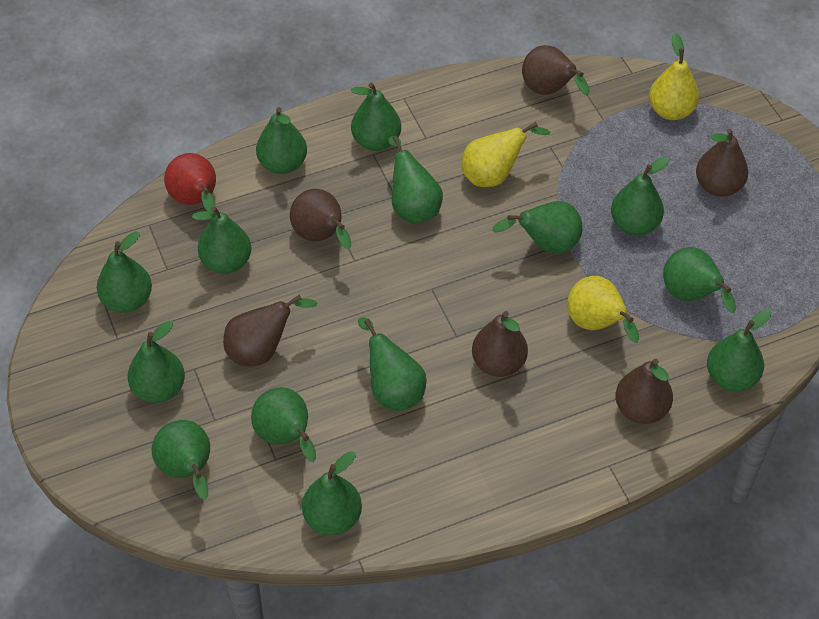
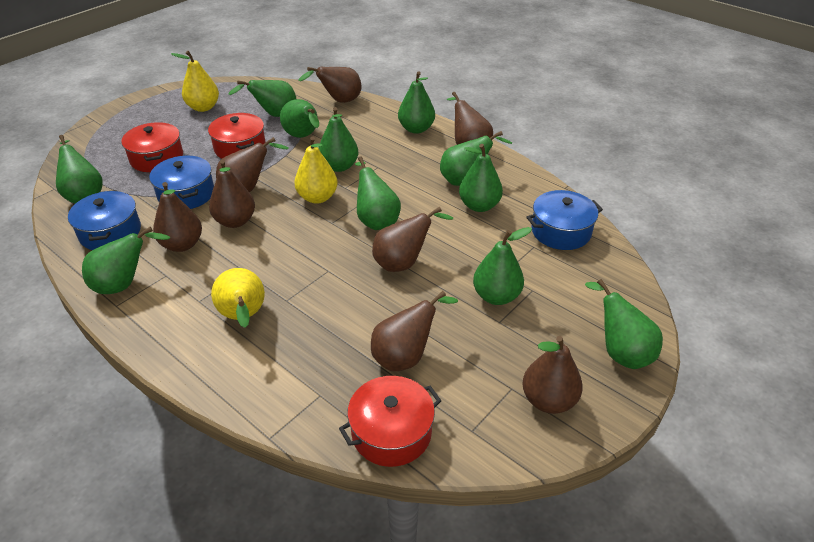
blue pot: none = 0 -> [68,190,141,250] [149,156,214,209] [526,190,603,250] = 3
brown pear: [223,295,317,366] [290,189,351,249] [472,311,528,377] [522,45,590,95] [615,359,673,424] [696,128,748,197] = 6 -> [153,182,202,252] [209,160,255,228] [216,137,289,192] [298,67,361,103] [371,291,458,371] [372,207,453,272] [447,92,493,145] [522,336,583,414] = 8
green pear: [97,231,152,313] [127,321,185,403] [152,420,210,500] [192,206,251,274] [251,387,316,462] [256,107,307,174] [302,451,362,535] [351,82,401,151] [358,317,426,411] [388,136,443,224] [492,201,583,254] [611,156,670,235] [663,247,736,313] [707,309,772,391] = 14 -> [56,135,103,204] [82,227,170,294] [229,80,296,117] [280,99,319,138] [319,107,358,172] [355,156,401,230] [398,71,435,134] [440,131,512,186] [459,144,503,212] [473,227,532,305] [585,279,663,369] = 11
red pear: [164,153,216,213] = 1 -> none = 0
red pot: none = 0 -> [121,122,183,172] [208,113,266,159] [339,376,442,467] = 3

